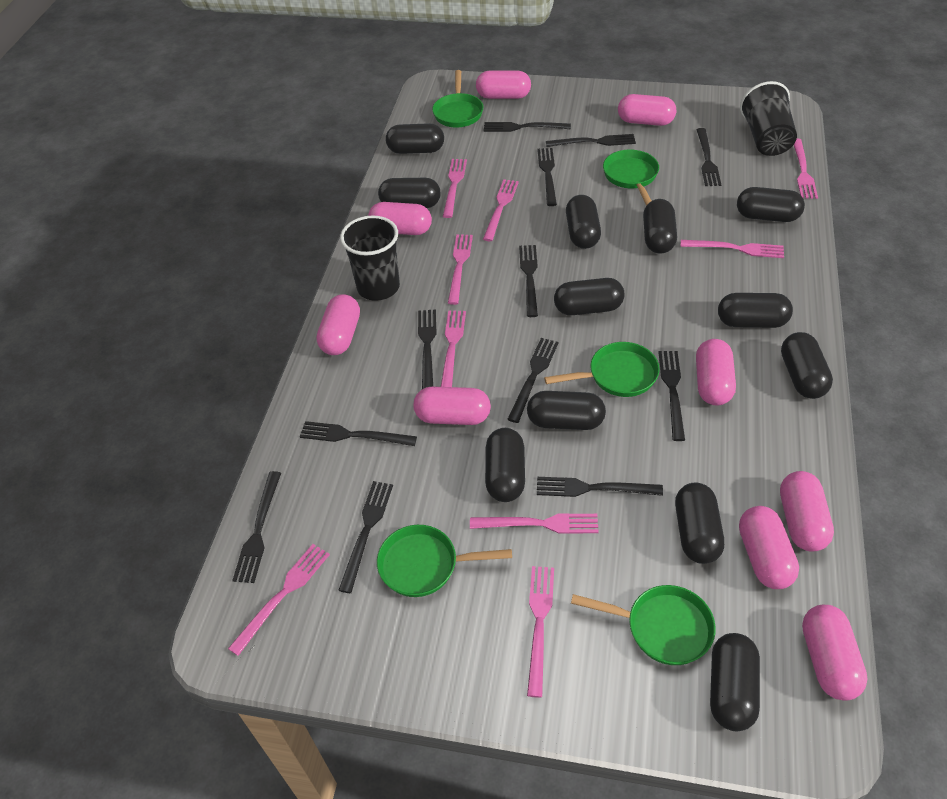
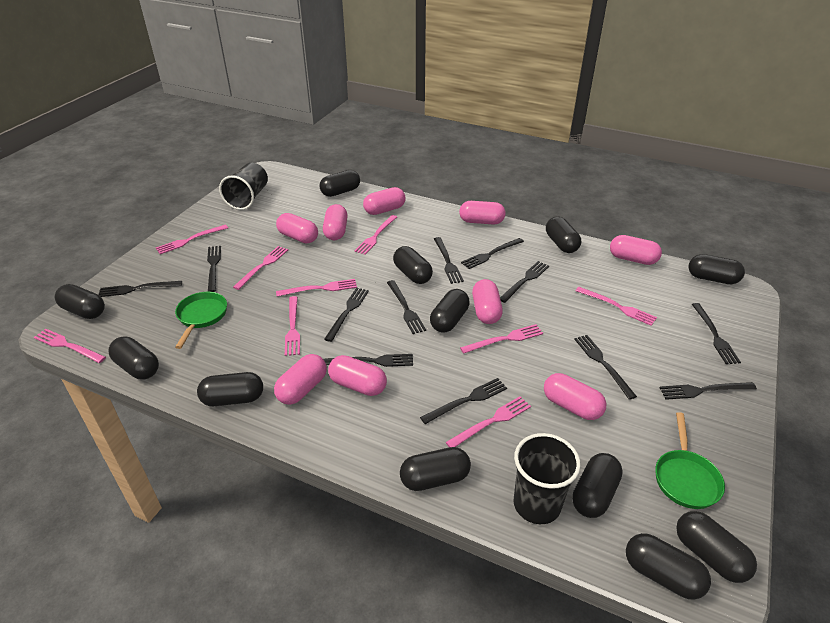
green pan: [377,525,512,597] [432,70,483,127] [544,342,660,397] [571,585,716,665] [603,150,659,206] = 5 -> [175,292,227,349] [655,412,725,509] = 2

